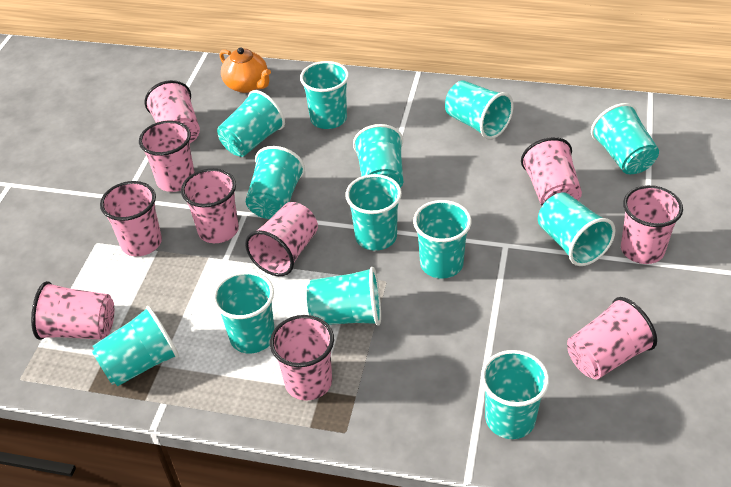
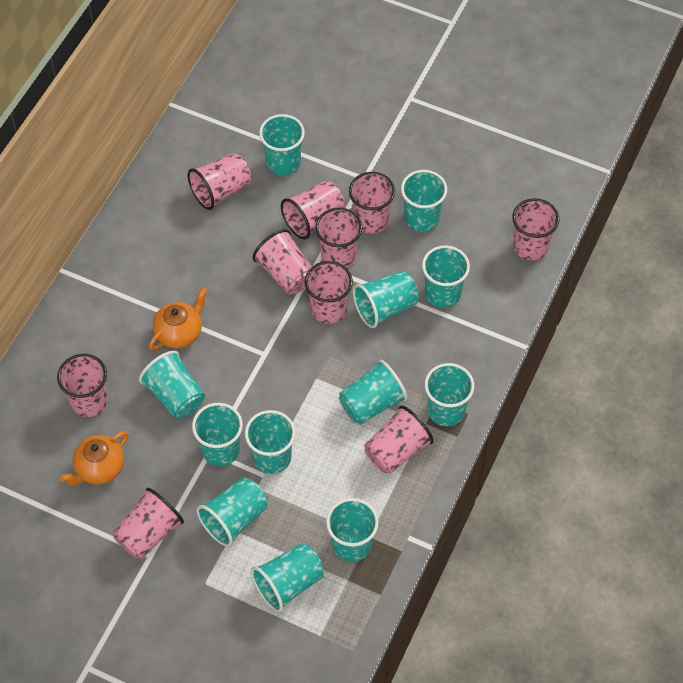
orange teapot: [220,47,271,93] = 1 -> [60,431,129,486] [149,287,207,350] = 2
turquoise cup: [92,306,179,387] [212,271,275,353] [217,90,285,157] [246,146,305,219] [300,61,349,129] [307,267,381,326] [345,174,402,251] [353,124,403,188] [413,200,471,279] [445,80,513,139] [481,350,549,439] [538,192,615,266] [591,103,659,174] = 13 -> [139,351,205,419] [192,403,243,466] [197,477,268,547] [245,410,296,474] [251,543,324,612] [259,114,305,176] [326,498,379,562] [339,360,408,425] [353,271,419,328] [401,170,447,232] [422,245,470,308] [425,363,474,426] = 12

